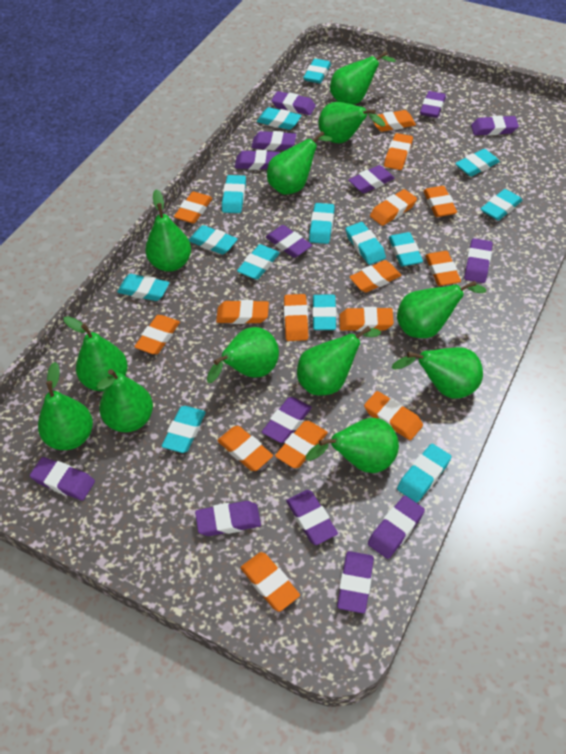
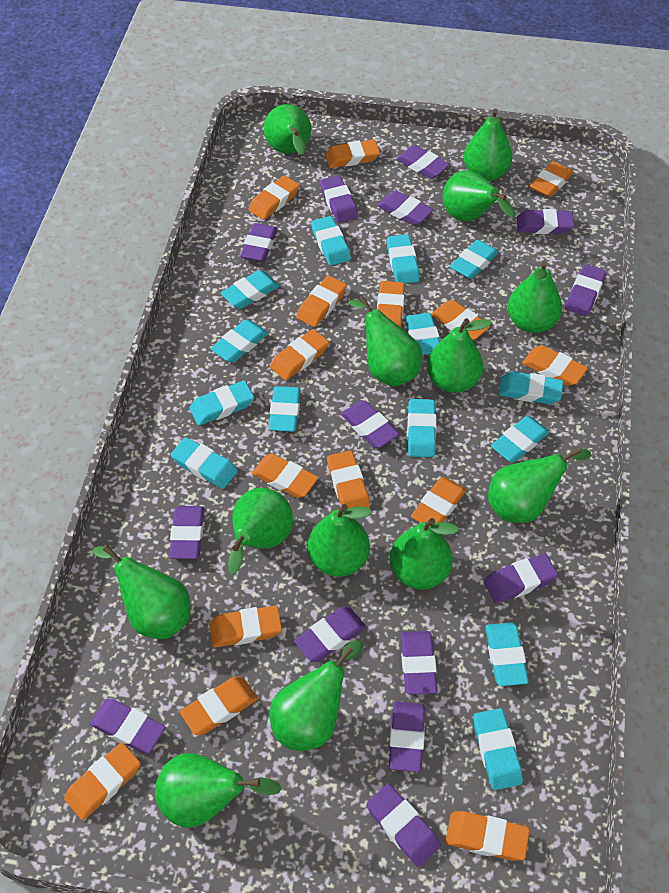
green pear: [38,362,93,450] [64,316,128,391] [97,369,153,432] [145,189,191,272] [207,327,279,383] [267,131,333,195] [297,326,381,396] [306,418,399,473] [318,102,385,143] [330,51,396,105] [391,347,483,399] [397,281,486,338] = 12 -> [93,545,190,639] [155,753,282,828] [228,488,293,575] [264,104,311,155] [270,640,364,751] [308,504,372,577] [348,296,422,386] [390,518,459,589] [427,318,492,393] [443,170,515,221] [464,108,512,181] [488,447,591,523] [508,261,562,333] = 13

